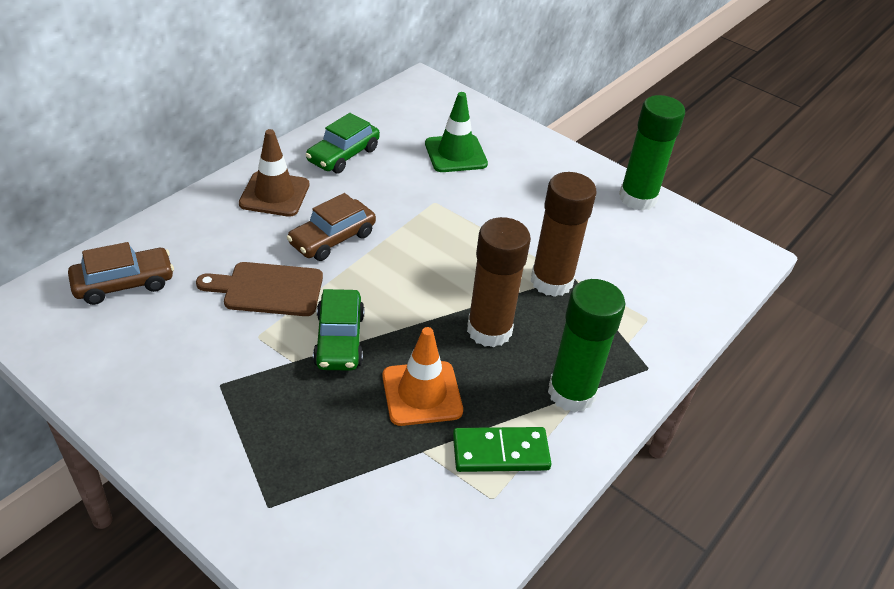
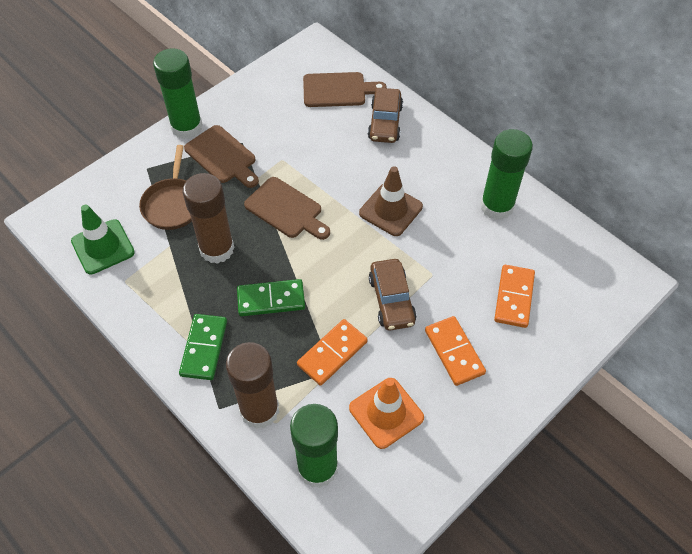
brown cutting board: [196,262,323,316] = 1 -> [184,125,259,188] [244,177,330,240] [303,72,387,107] = 3
brown pan: none = 0 -> [139,145,192,230] = 1
green car: [306,113,380,174] [313,289,365,371] = 2 -> none = 0
green domino: [453,427,552,472] = 1 -> [179,314,227,380] [237,279,305,316] = 2
green glue stick: [548,279,626,413] [619,95,685,211] = 2 -> [153,48,203,139] [290,404,338,488] [480,129,533,220] = 3
orange domino: none = 0 -> [297,319,368,386] [425,316,486,386] [494,265,535,328] = 3

